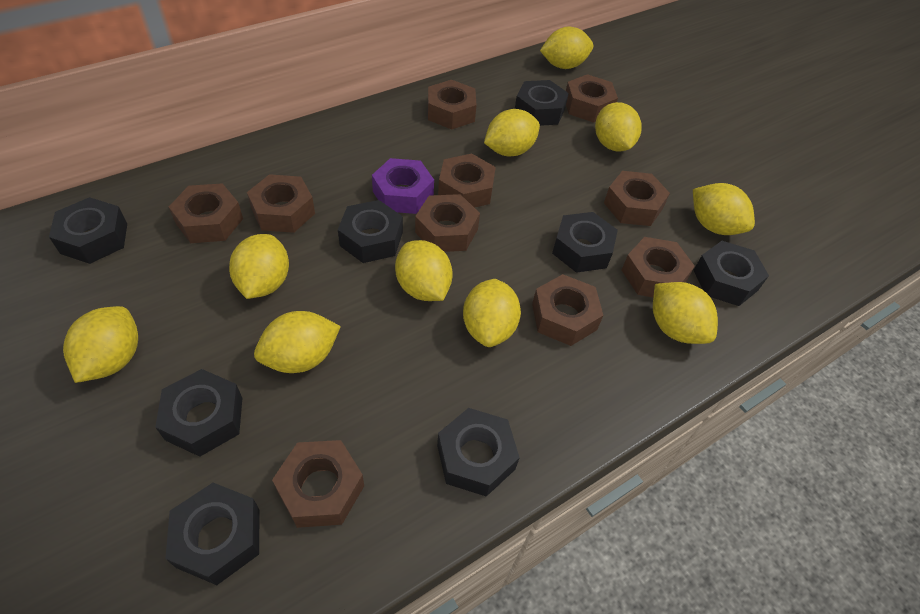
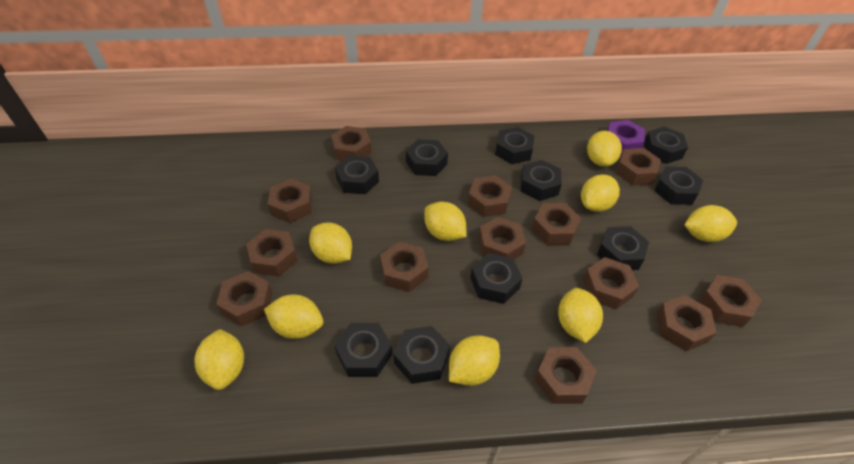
black nut: [49,197,127,264] [155,369,242,457] [165,483,259,585] [338,200,403,263] [437,408,520,497] [515,80,569,126] [552,212,618,273] [693,241,769,306] = 8 -> [334,323,392,377] [335,155,379,194] [394,326,450,384] [406,139,448,176] [470,253,523,304] [495,127,535,164] [521,160,562,201] [597,226,649,270] [644,126,688,164] [654,166,703,205] = 10
brown nut: [169,183,243,243] [247,174,315,233] [272,440,364,528] [415,194,480,252] [428,80,477,130] [438,153,496,208] [532,274,603,346] [566,74,618,123] [604,171,670,226] [622,237,695,297] = 10 -> [216,271,273,326] [246,229,298,277] [268,179,312,223] [331,126,372,161] [380,242,429,292] [468,175,512,217] [479,217,526,259] [532,203,581,245] [535,347,597,404] [583,257,639,309] [616,148,661,185] [657,295,716,351] [699,275,762,327] = 13
yellow lemon: [63,306,138,383] [229,234,289,299] [254,311,341,373] [395,240,453,301] [463,279,521,347] [484,109,540,156] [540,27,593,69] [595,102,642,152] [653,282,718,344] [693,183,755,235] = 10 -> [195,329,244,390] [264,295,323,339] [309,222,352,264] [424,202,467,241] [449,335,500,386] [558,288,603,343] [581,174,620,212] [587,131,622,167] [684,205,737,242] = 9

